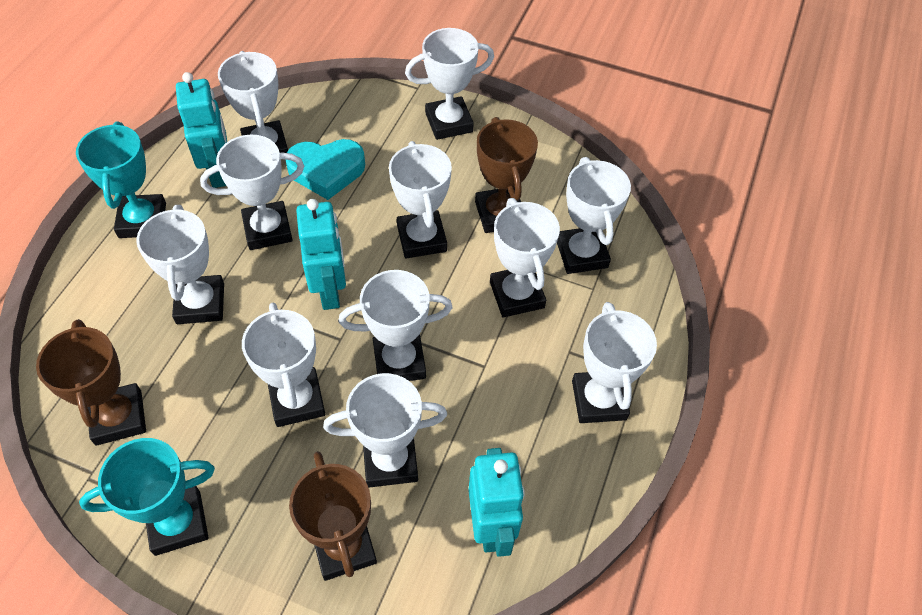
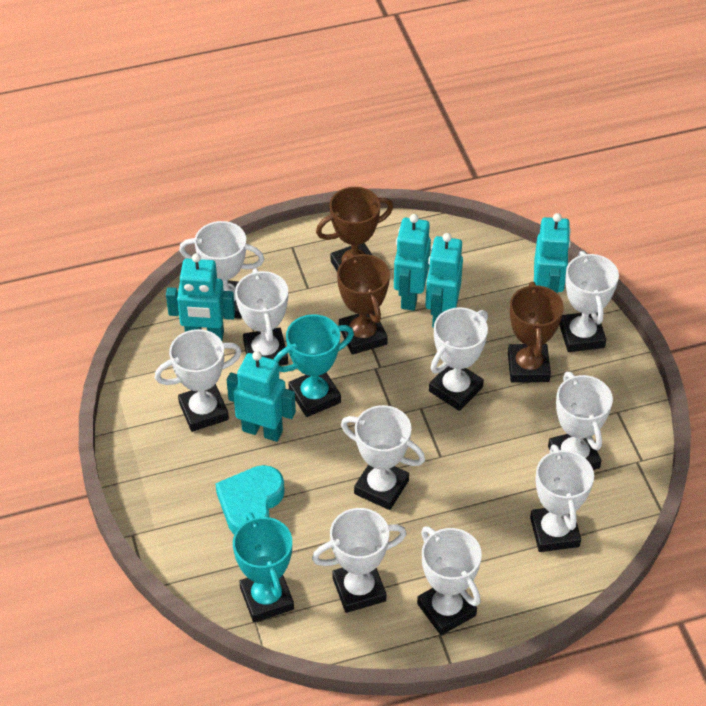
turquoise robot: [176,72,227,188] [296,199,346,310] [468,448,525,557] = 3 -> [166,253,235,341] [227,351,296,442] [394,214,431,311] [425,233,463,328] [534,213,571,294] = 5
white trophy: [136,205,224,324] [200,135,304,250] [218,51,288,153] [242,302,325,427] [323,373,447,488] [338,270,453,381] [389,141,452,259] [405,28,494,140] [490,198,560,317] [557,157,631,274] [572,302,657,423] = 11 -> [155,329,242,432] [179,221,264,319] [235,268,288,366] [312,508,407,613] [341,405,425,510] [417,526,482,635] [429,307,488,411] [530,445,594,552] [548,372,613,470] [559,251,619,352] = 10

